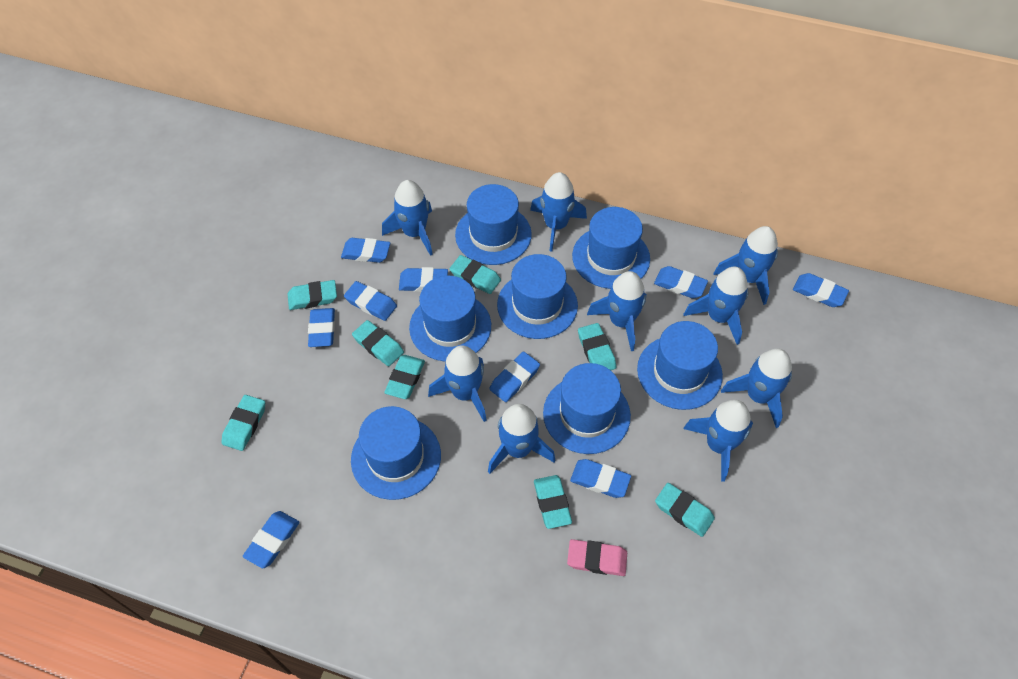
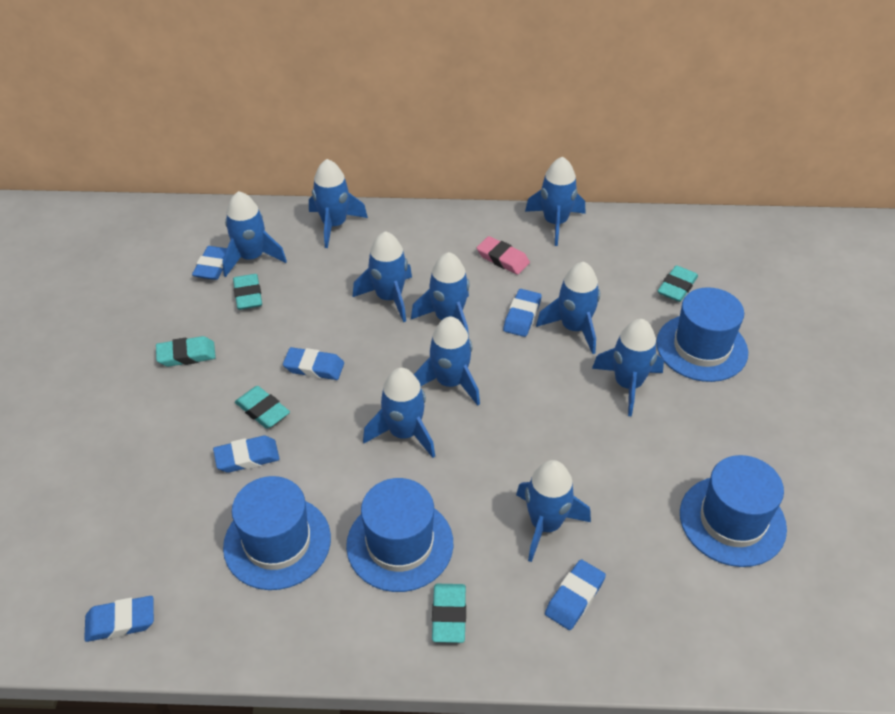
blue eraser: [243,511,300,568] [308,308,335,347] [341,238,390,263] [344,281,397,321] [399,267,448,292] [489,352,540,402] [570,459,631,498] [654,266,708,299] [793,273,849,307] = 9 -> [84,596,154,642] [192,246,227,280] [213,436,280,473] [283,347,344,380] [503,289,541,337] [545,559,606,630] = 6
blue hat: [351,406,441,500] [409,276,491,362] [455,184,532,265] [497,254,578,339] [543,363,631,454] [572,207,650,289] [637,321,723,410] = 7 -> [223,476,331,590] [346,478,453,592] [656,287,748,382] [680,455,787,567] = 4
blue rocket: [382,180,433,256] [428,345,487,422] [488,404,555,474] [530,172,587,252] [587,271,646,351] [683,400,753,482] [684,267,748,345] [714,226,778,305] [721,348,792,428] = 9 -> [222,191,287,277] [309,159,368,248] [353,231,412,322] [363,368,435,458] [411,252,470,337] [414,316,480,406] [516,460,591,562] [525,157,585,246] [536,262,600,354] [592,319,664,416] = 10
turquoise eraser: [222,395,265,451] [288,280,337,310] [352,320,404,366] [384,355,425,399] [450,255,501,294] [534,475,572,529] [578,323,616,370] [655,483,715,537] = 8 -> [156,336,216,367] [233,274,262,310] [235,386,290,429] [432,584,466,643] [658,265,698,302] = 5

